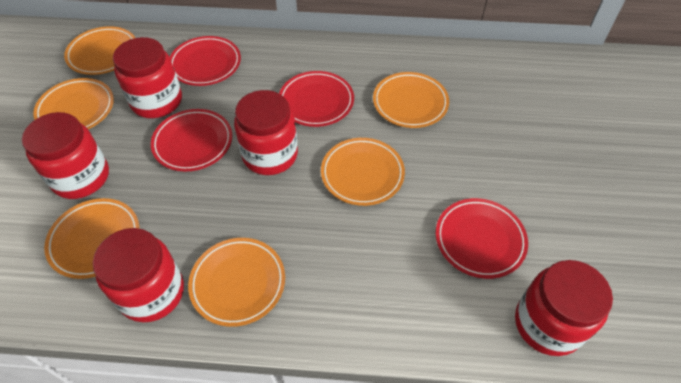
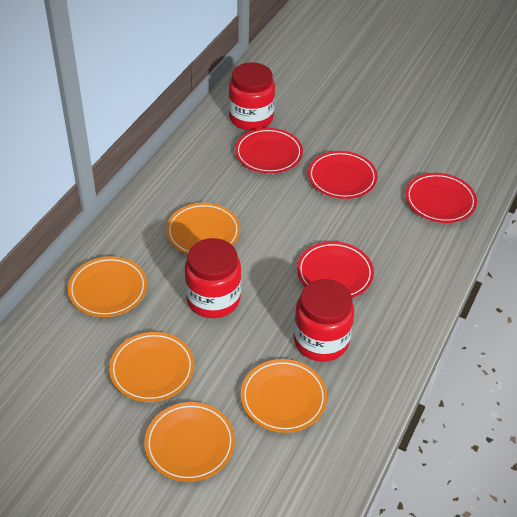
orange plate: [33,78,114,129] [44,198,139,279] [64,26,135,75] [188,238,285,327] [321,138,405,206] [373,72,449,128] = 6 -> [68,256,147,317] [109,332,194,402] [144,402,235,482] [166,203,240,254] [241,359,327,433] = 5
red jar: [22,112,109,199] [93,228,184,322] [113,37,182,118] [234,90,298,175] [515,260,613,356] = 5 -> [185,238,241,318] [229,62,275,130] [294,279,354,362] = 3

